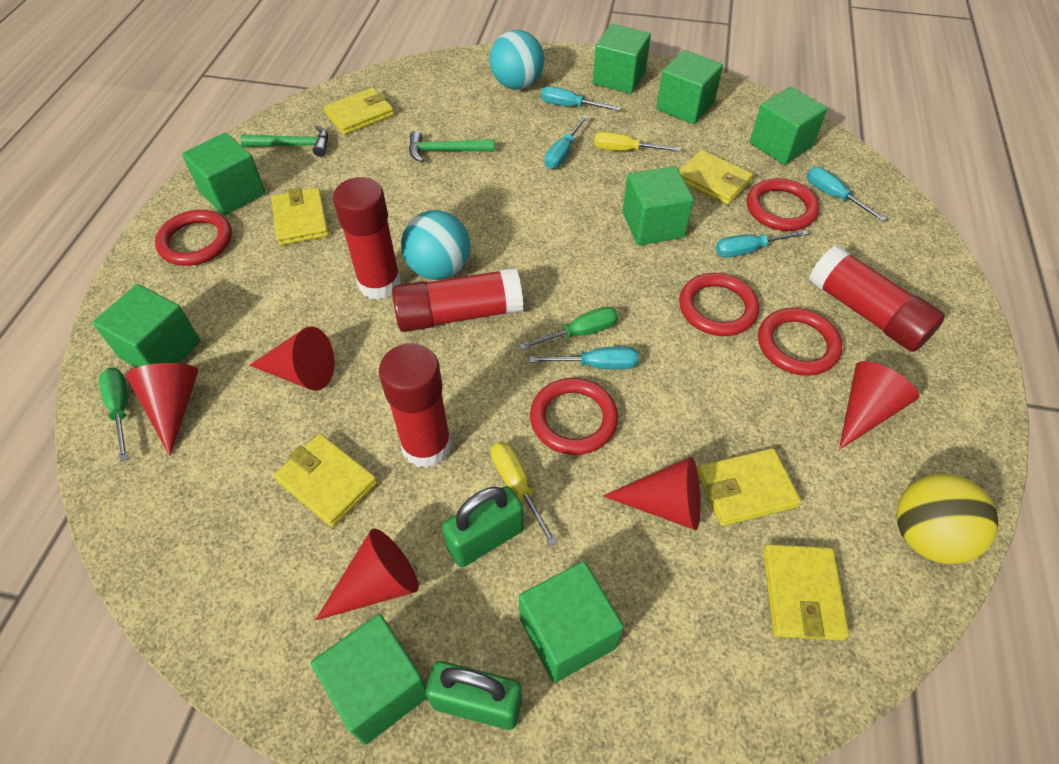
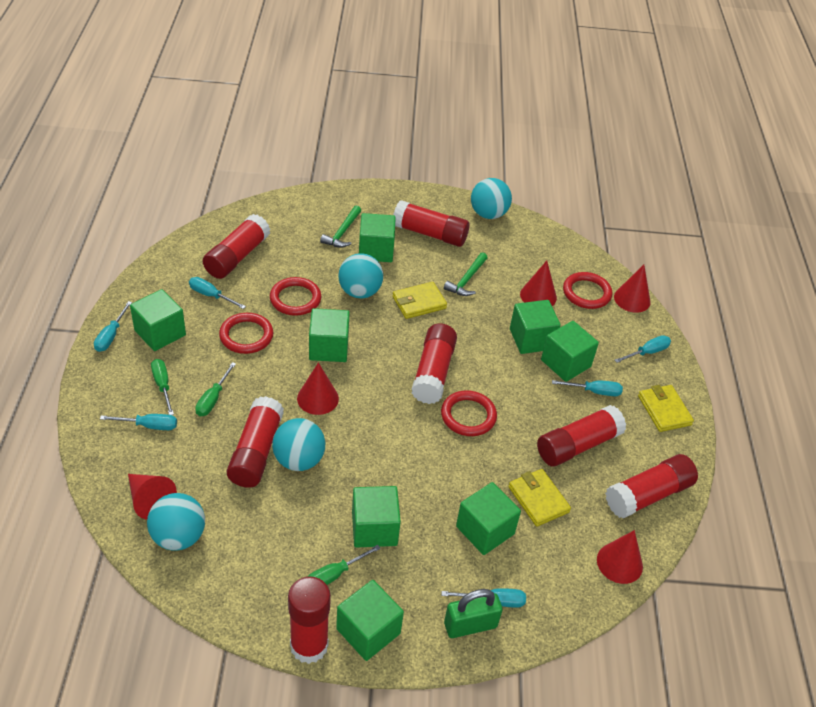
green padlock: [426,661,522,730] [442,486,524,567] = 2 -> [444,589,503,638] = 1
green screwdriver: [99,368,128,462] [519,307,618,350] = 2 -> [151,359,174,415] [195,362,236,416] [308,545,381,585] = 3
red glue stick: [333,177,401,300] [379,343,452,468] [392,268,523,332] [809,245,945,352] = 4 -> [203,214,270,279] [227,396,284,488] [288,577,331,664] [394,200,470,247] [412,324,457,404] [537,405,626,467] [605,454,698,518] = 7
red ring: [155,210,232,266] [530,378,618,455] [679,273,759,336] [747,178,819,231] [758,308,842,376] = 5 -> [219,313,273,354] [270,277,321,316] [441,390,497,436] [563,272,612,309] = 4
turquoise ball: [401,210,470,280] [489,30,544,90] = 2 -> [147,493,205,550] [272,418,325,471] [338,253,383,298] [471,178,512,219] = 4
turquoise screwdriver: [529,346,638,369] [541,86,621,111] [545,115,588,169] [716,230,808,258] [807,167,887,221] = 5 -> [94,301,132,352] [100,414,177,430] [189,277,246,309] [442,588,526,608] [552,380,623,396] [615,335,671,363] = 6
yellow ball: [896,474,999,564] = 1 -> none = 0
yellow screwdriver: [491,442,558,546] [594,131,681,151] = 2 -> none = 0
yellow wallet: [271,188,329,245] [274,434,377,527] [324,87,394,135] [679,150,753,205] [697,448,801,526] [763,544,849,641] = 6 -> [393,282,447,319] [508,469,571,527] [638,385,694,432] = 3

